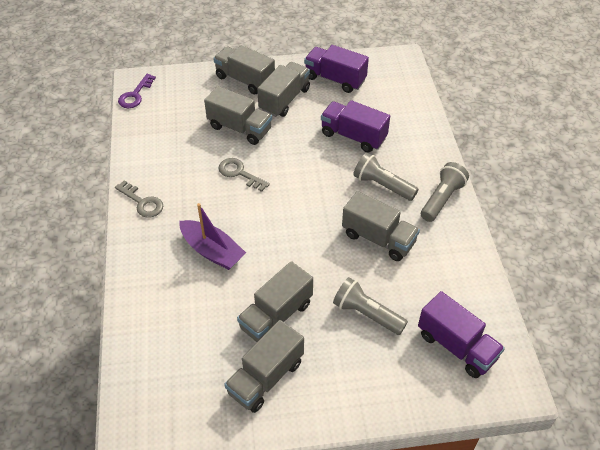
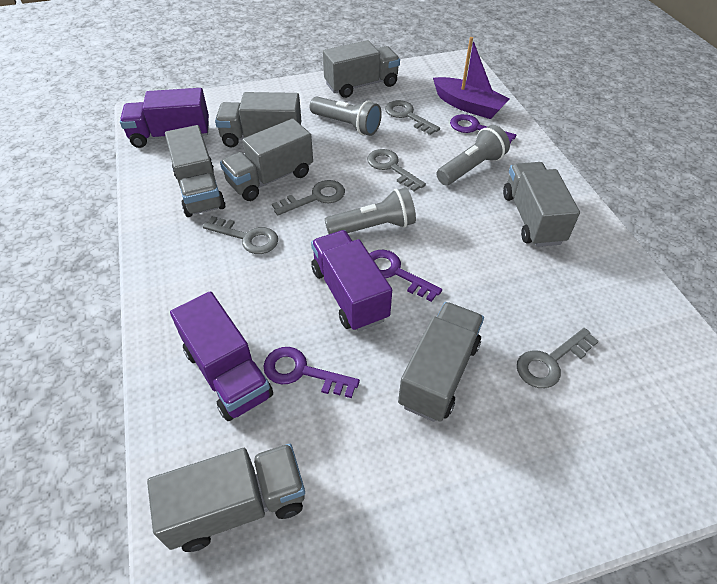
grey key: [115,180,163,218] [219,158,270,192] = 2 -> [202,216,278,254] [272,180,345,216] [367,149,426,191] [385,100,440,135] [517,328,599,388] = 5
grey truck: [204,86,272,145] [213,45,275,95] [224,320,304,413] [237,261,313,342] [257,62,310,117] [342,191,420,261] = 6 -> [147,444,305,552] [165,125,226,217] [215,92,301,148] [220,119,313,201] [323,40,400,98] [398,302,484,422] [503,162,580,247] = 7
purple key: [118,74,156,108] = 1 -> [263,347,360,398] [369,250,442,302] [450,114,516,144] = 3

